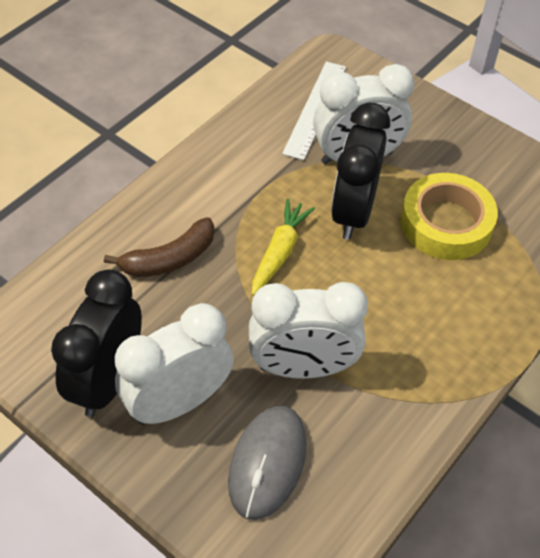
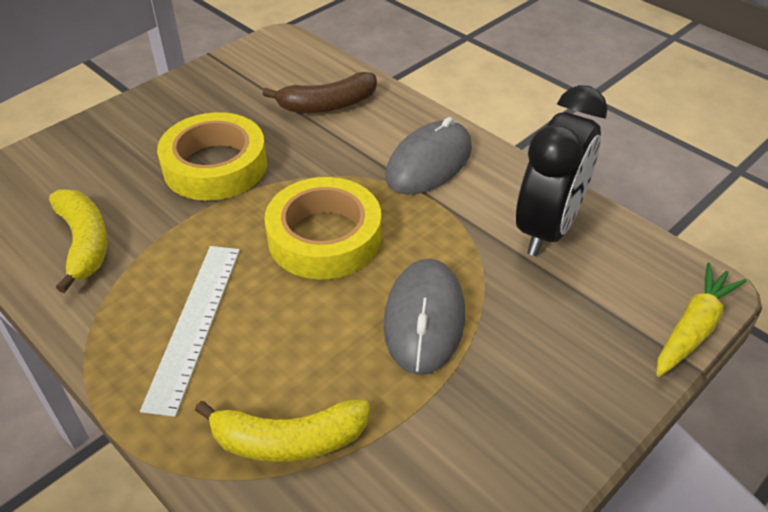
black clock: [51,269,142,417] [331,103,390,240] = 2 -> [516,85,608,256] = 1
grey mouse: [228,406,307,520] = 1 -> [383,259,465,375] [385,117,472,195] = 2
white clock: [115,303,234,425] [249,282,368,379] [313,64,415,164] = 3 -> none = 0
yellow banana: none = 0 -> [49,189,108,293] [195,400,370,462] = 2
yellow tape: [401,173,498,260] = 1 -> [157,112,267,201] [264,177,381,279] = 2

